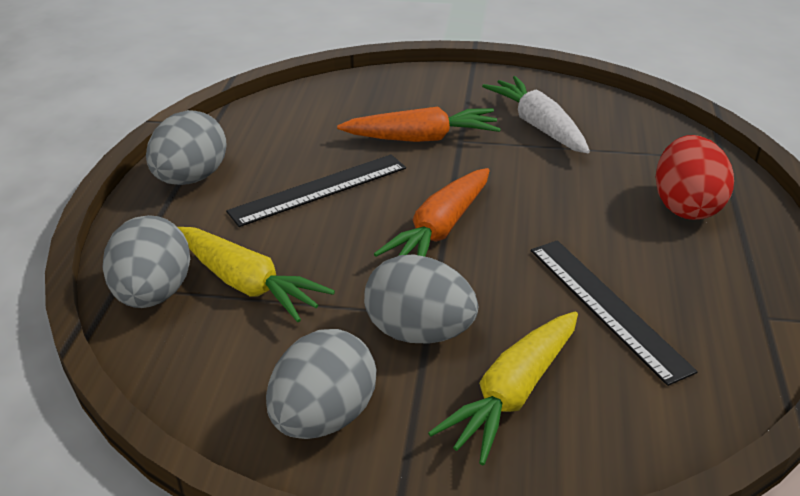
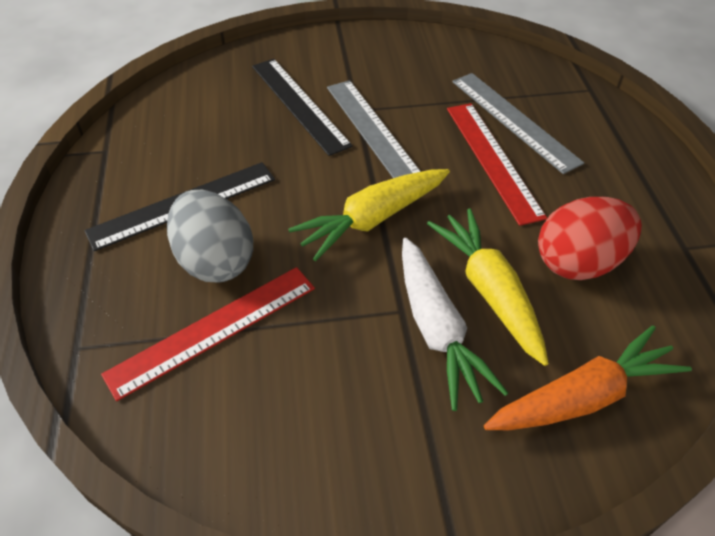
grey egg: [102,215,190,308] [146,110,227,185] [266,329,376,439] [364,254,478,343] = 4 -> [167,190,253,283] = 1
grey ruler: none = 0 -> [327,80,421,178] [452,73,584,174] = 2
orange carrot: [337,107,501,142] [374,168,490,257] = 2 -> [484,326,692,430] = 1
red ruler: none = 0 -> [101,267,315,401] [447,103,547,226] = 2

